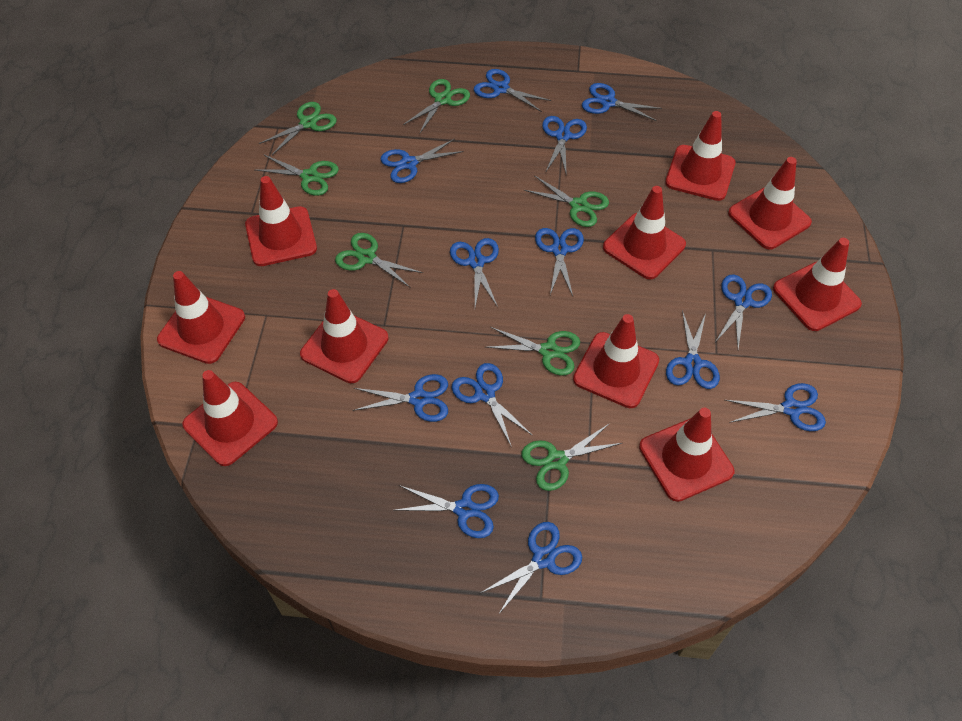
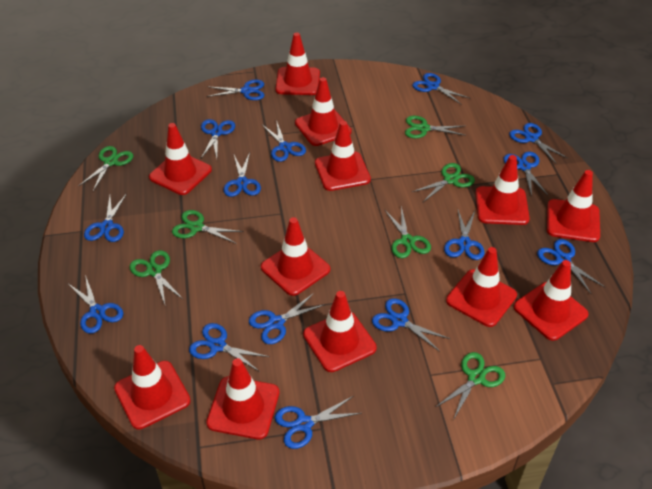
blue scissors: [353,374,448,422] [380,139,464,183] [396,484,499,538] [450,238,499,307] [452,363,533,447] [474,69,552,112] [481,522,582,615] [535,228,584,296] [542,116,587,176] [582,83,662,121] [666,310,720,389] [716,274,772,349] [725,383,826,431] = 13 -> [69,275,123,334] [84,193,127,242] [189,323,270,372] [201,119,235,158] [207,80,264,100] [224,152,261,197] [249,293,324,344] [262,120,306,162] [275,396,361,449] [372,298,450,352] [412,73,469,105] [444,210,485,260] [503,152,548,196] [509,123,568,163] [537,239,605,294] = 15
red traffic cone: [157,271,245,364] [183,370,278,466] [245,176,317,266] [300,289,388,383] [573,314,659,408] [603,186,686,279] [639,408,734,502] [665,111,735,201] [728,157,812,249] [773,238,862,331] = 10 -> [114,345,191,429] [149,123,212,195] [206,358,279,439] [261,217,330,296] [275,32,320,95] [295,77,352,146] [303,291,377,372] [315,121,371,191] [446,247,517,327] [476,155,530,225] [514,260,589,341] [547,170,600,242] = 12

